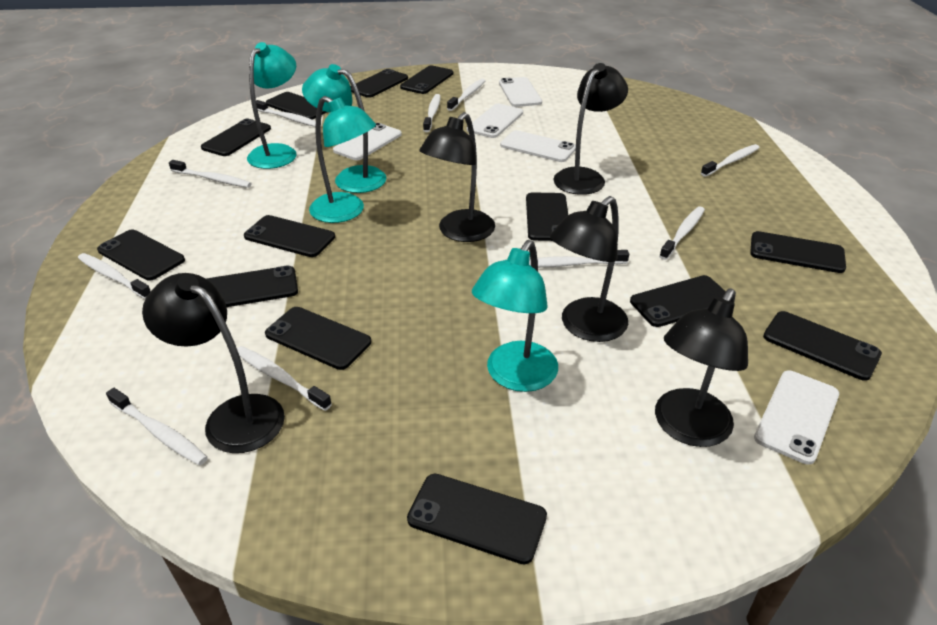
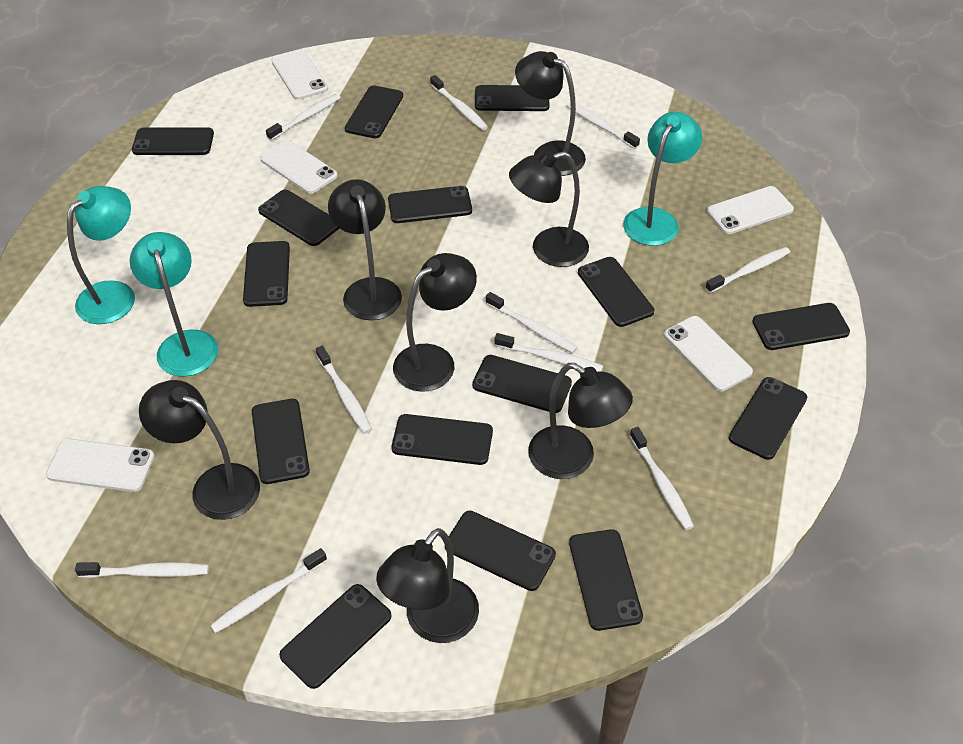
black lamp: [142,273,285,453] [419,112,495,242] [550,196,628,342] [553,63,628,195] [655,288,748,447] = 5 -> [139,380,260,520] [328,179,402,320] [376,528,479,643] [393,253,477,392] [509,151,589,267] [515,51,586,176] [528,363,633,479] = 7
black phone: [97,229,185,281] [201,119,271,156] [206,266,298,307] [244,215,335,257] [265,307,371,370] [266,92,327,120] [350,69,408,98] [400,65,453,94] [407,474,547,564] [526,192,568,241] [630,275,726,327] [750,231,846,273] [763,311,882,381] = 13 -> [132,127,214,155] [243,241,290,307] [252,399,310,484] [258,190,339,246] [279,584,392,689] [345,85,403,138] [388,186,472,223] [392,414,493,465] [445,511,556,591] [472,355,572,413] [475,85,549,111] [569,529,643,631] [578,257,654,327] [729,377,807,460] [752,303,850,350] = 15
turquoise lamp: [247,42,297,169] [302,64,387,193] [309,96,376,223] [472,240,558,392] = 4 -> [67,186,135,324] [130,232,218,377] [623,112,702,246] = 3

